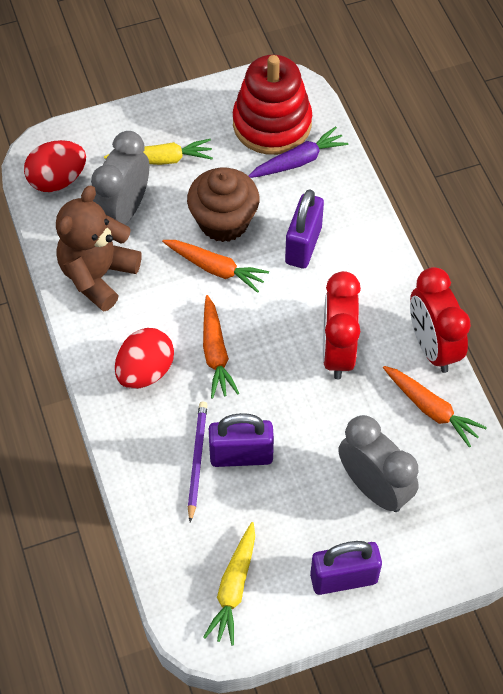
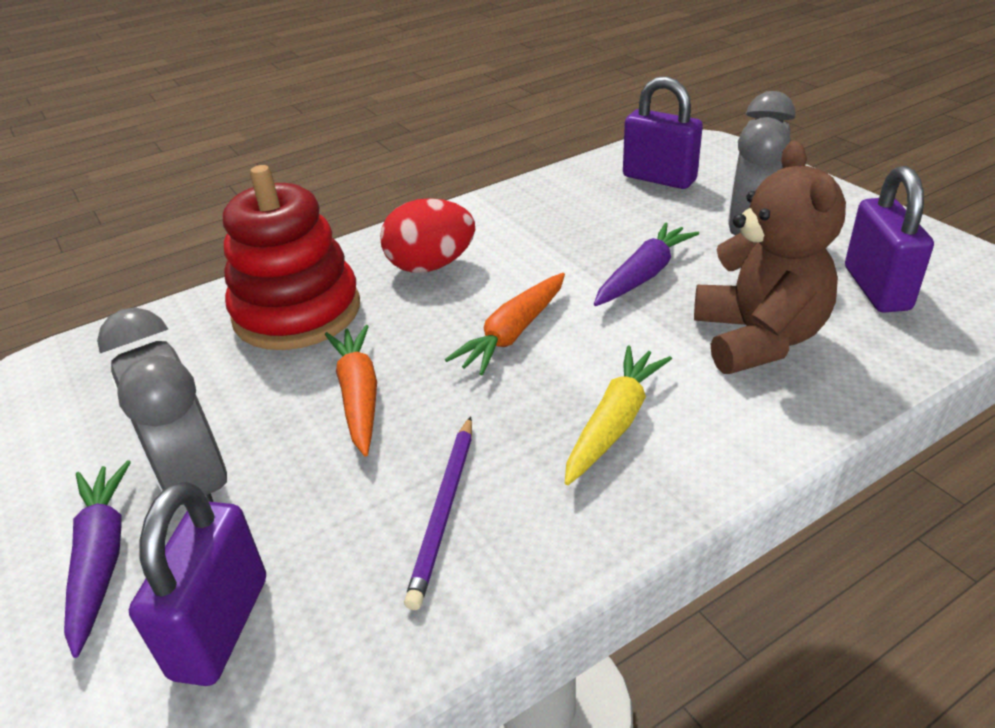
brown cupcake: [187,167,259,242] = 1 -> none = 0
orange carrot: [162,240,269,293] [203,295,239,399] [383,366,487,448] = 3 -> [325,325,377,457] [445,273,565,376] = 2
purple carrot: [248,126,348,178] = 1 -> [64,460,131,658] [594,222,699,306] = 2
red clock: [323,271,361,379] [410,267,471,373] = 2 -> none = 0
red egg: [24,140,86,192] [115,328,174,389] = 2 -> [380,198,475,273] = 1
yellow carrot: [104,139,213,165] [203,522,255,645] = 2 -> [565,346,672,485] = 1

